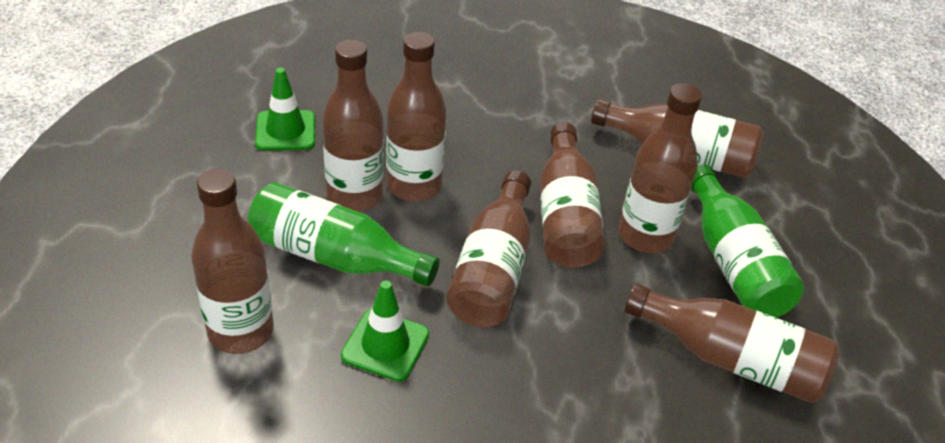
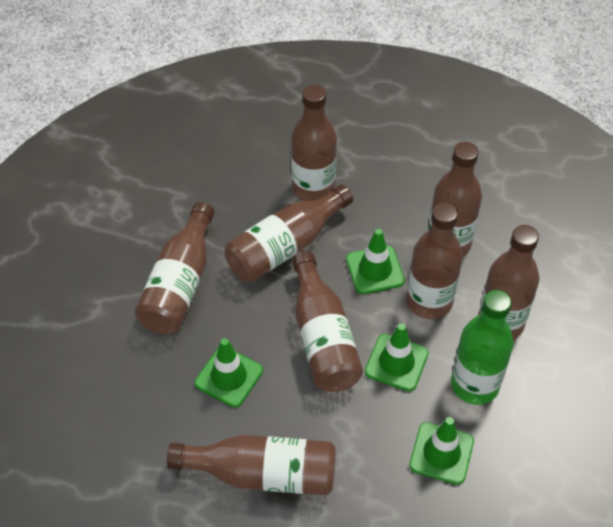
green bottle: [248,182,440,286] [692,164,805,317] = 2 -> [451,290,514,405] = 1
green traffic cone: [255,68,315,151] [341,280,429,382] = 2 -> [195,338,263,407] [346,229,405,294] [365,323,428,391] [409,417,474,485] = 4

